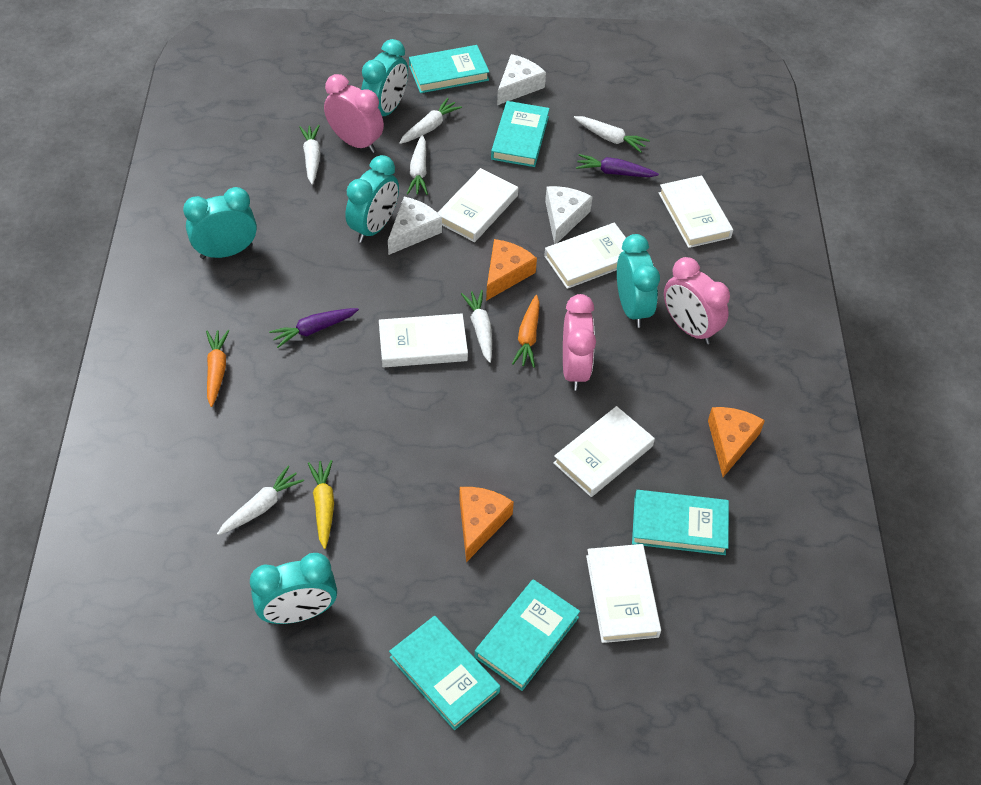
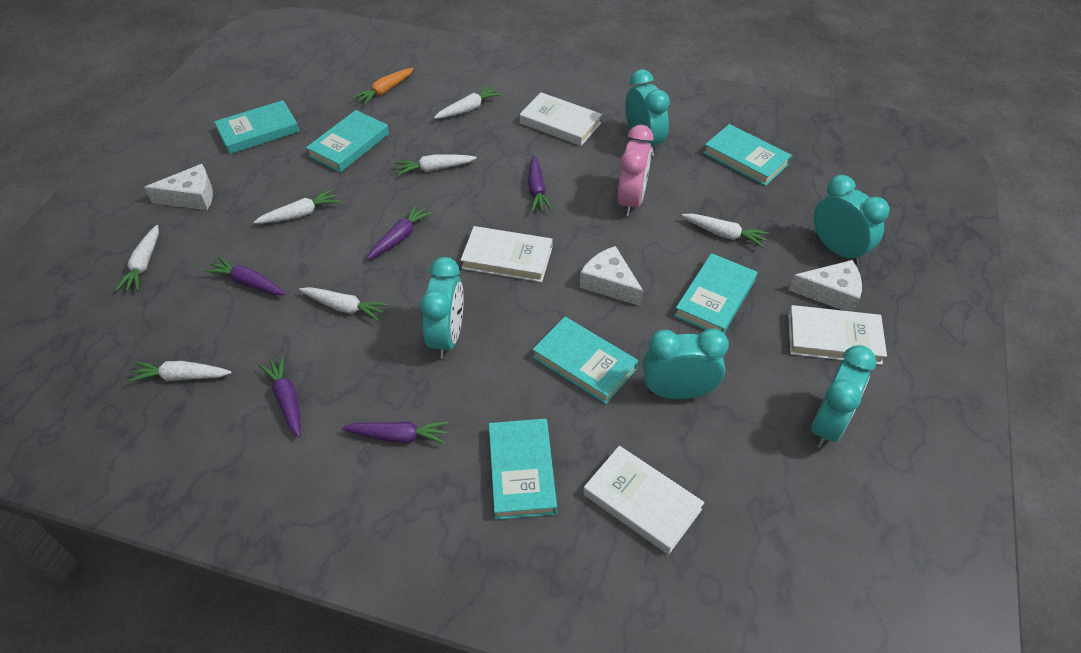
orange carrot: [206,330,229,407] [512,295,540,368] = 2 -> [352,68,414,105] = 1
orange cheese: [459,487,514,562] [486,239,537,301] [708,407,765,477] = 3 -> none = 0
pink clock: [324,74,384,153] [563,294,596,391] [664,257,730,344] = 3 -> [617,125,653,216] = 1
purple carrot: [269,308,359,348] [576,154,659,177] = 2 -> [204,256,286,295] [259,356,301,438] [342,421,449,444] [367,204,433,260] [528,155,553,212] = 5
turquoise book: [389,616,500,730] [409,45,489,93] [474,579,580,691] [491,101,550,167] [632,490,729,555] = 5 -> [214,100,299,154] [306,110,389,173] [489,419,557,520] [532,317,638,404] [674,253,757,333] [703,124,792,186] = 6
white book: [379,313,468,367] [437,168,518,242] [544,223,626,289] [553,406,655,497] [586,544,661,643] [659,175,733,248] = 6 -> [461,226,553,282] [520,92,602,146] [583,446,704,555] [788,305,887,365] = 4
white carrot: [217,466,304,535] [299,125,321,185] [399,98,462,144] [407,135,428,195] [461,290,492,363] [574,116,650,153] = 6 -> [115,225,159,291] [127,361,232,382] [254,189,340,224] [299,287,388,321] [395,154,477,175] [434,85,502,119] [682,214,769,247] = 7
yellow carrot: [308,460,334,549] = 1 -> none = 0

